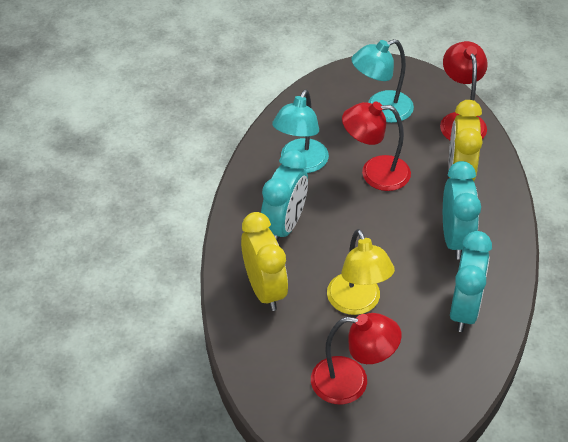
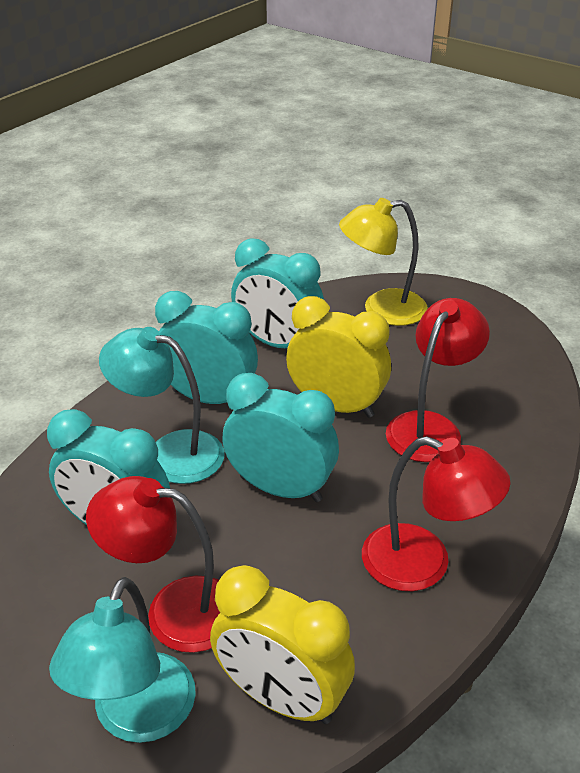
turquoise clock: [261,150,308,242] [443,161,481,259] [450,231,492,332] = 3 -> [47,409,170,525] [155,291,258,404] [222,373,339,502] [231,238,324,348] = 4

